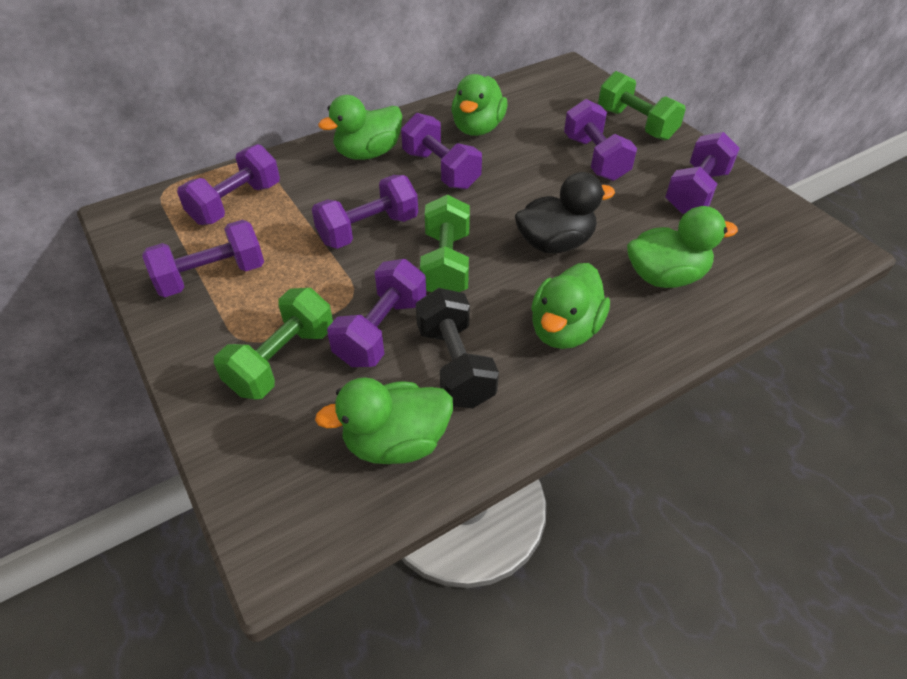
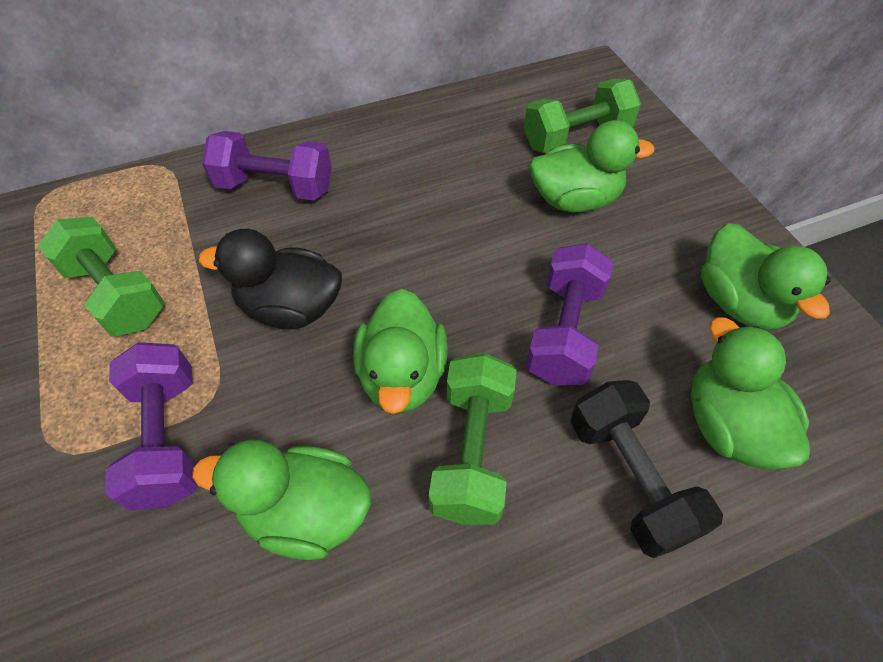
purple dumbbell: [142,220,264,297] [177,144,280,225] [312,175,418,249] [327,259,426,367] [401,113,482,189] [564,99,637,181] [666,132,740,214] = 7 -> [105,342,198,510] [202,131,332,201] [526,243,613,385] = 3

